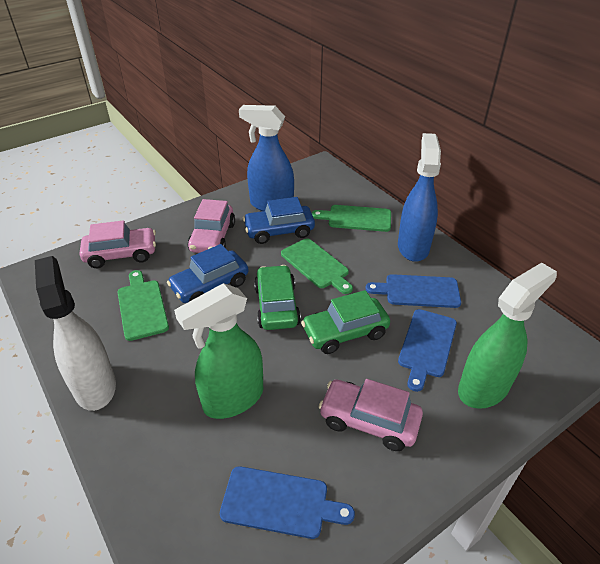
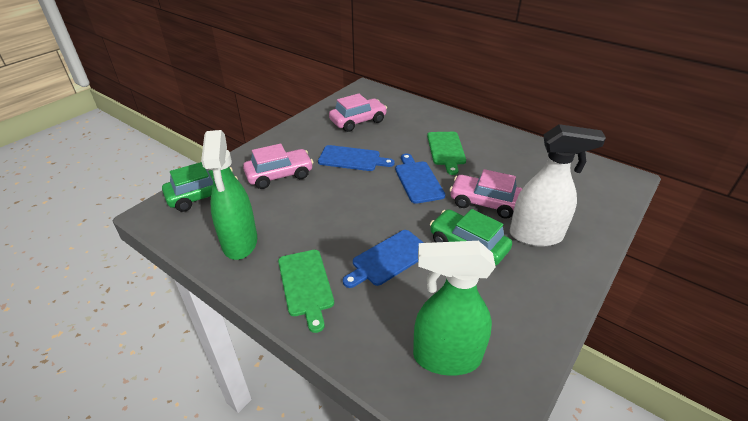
blue car: [167,244,249,303] [243,197,315,244] = 2 -> none = 0
blue spray bottle: [239,105,294,211] [398,133,441,262] = 2 -> none = 0
green cutting board: [118,270,169,341] [281,238,353,294] [312,205,391,232] = 3 -> [278,250,334,333] [427,132,466,175] = 2

